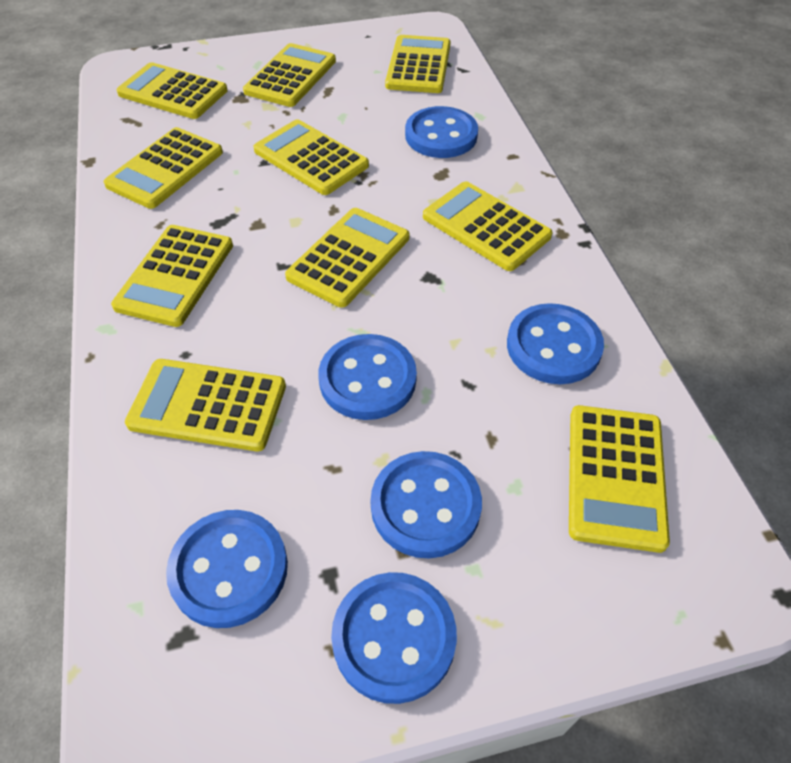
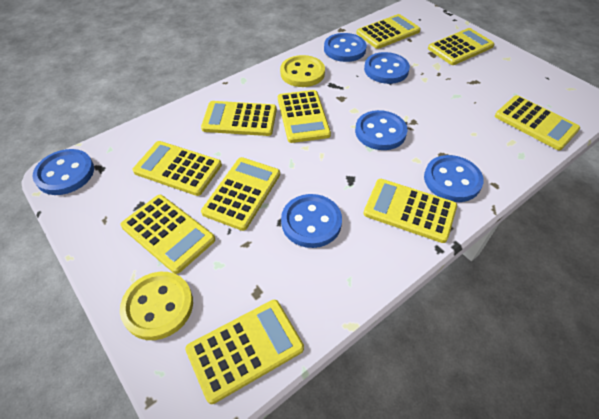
yellow button: none = 0 -> [120,272,193,340] [280,55,325,87] = 2

